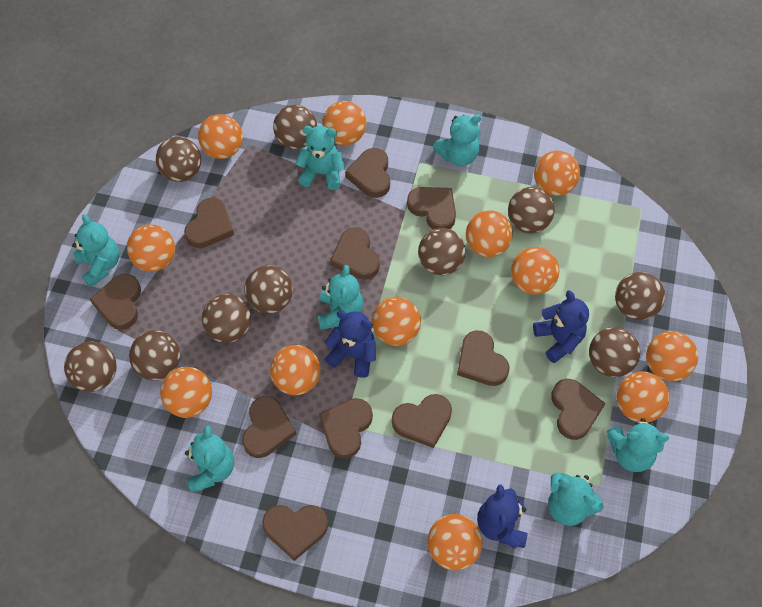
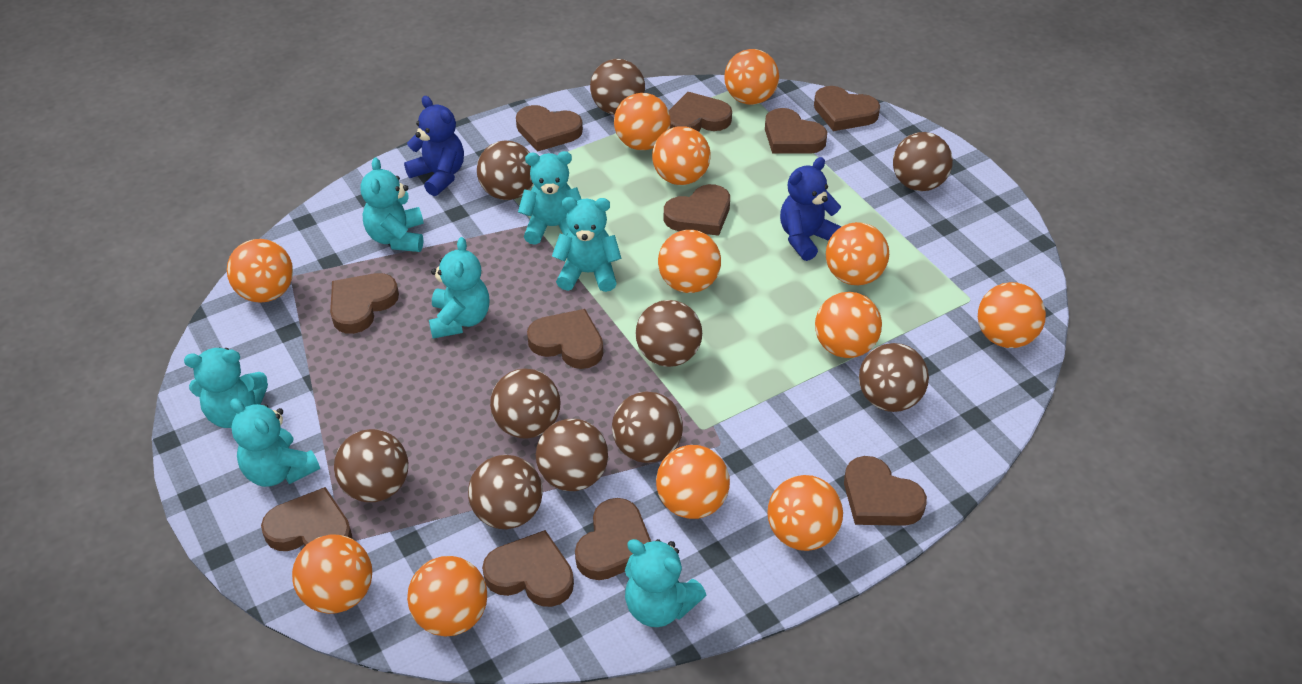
blue teddy bear: [325,311,376,378] [477,485,528,548] [533,290,589,363] = 3 -> [404,96,464,196] [780,157,842,261] = 2

